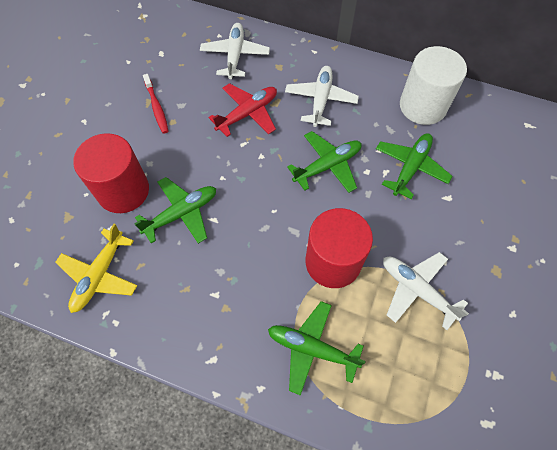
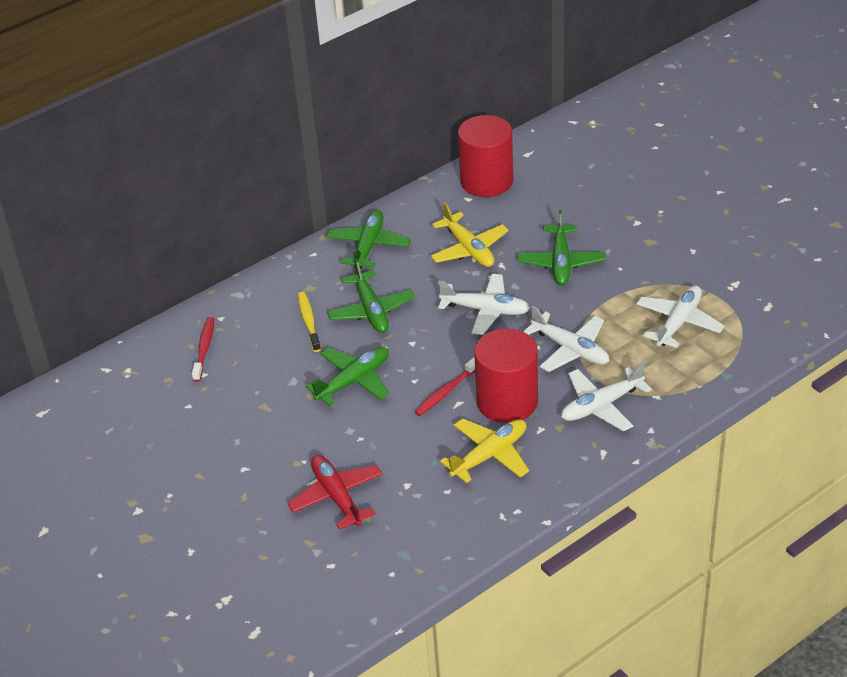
red toothbrush: [143,74,168,134] = 1 -> [192,317,214,382] [415,357,475,416] = 2
white cylinder: [400,46,467,125] = 1 -> none = 0
white plane: [200,23,270,79] [285,66,359,127] [383,252,469,330] = 3 -> [438,273,530,335] [523,306,609,372] [561,362,652,432] [636,286,725,348] = 4
yellow plane: [55,224,137,313] = 1 -> [430,202,509,267] [440,418,529,483] = 2
yellow toothbrush: none = 0 -> [298,291,321,352] = 1

